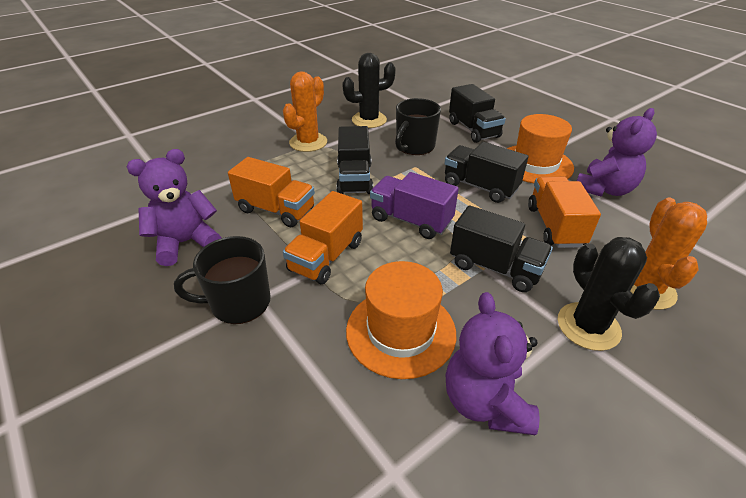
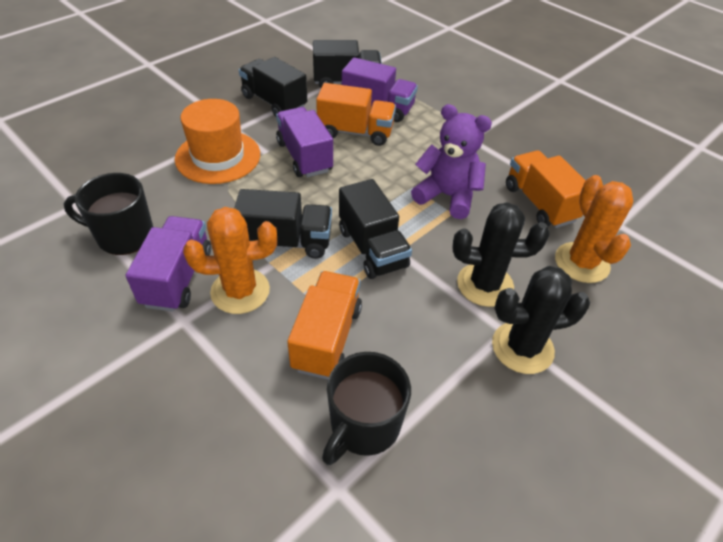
orange hat: [346,261,456,379] [507,114,574,183] = 2 -> [175,99,260,184] = 1
purple teddy bear: [127,149,222,266] [446,292,540,435] [577,108,657,197] = 3 -> [411,104,492,219] = 1
purple truck: [370,172,459,239] = 1 -> [126,216,211,312] [276,107,333,177] [342,57,418,122] = 3

